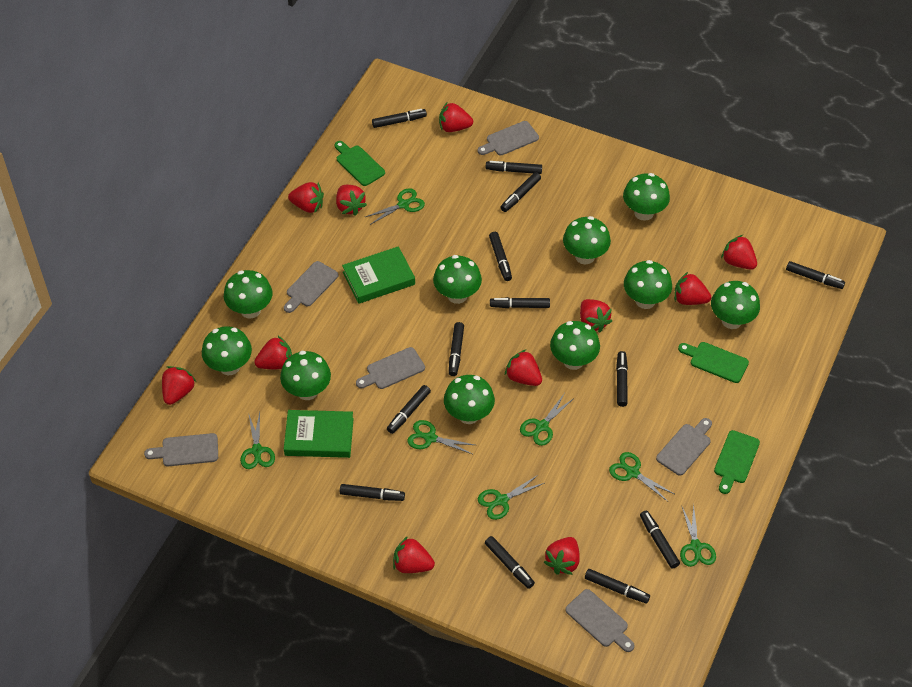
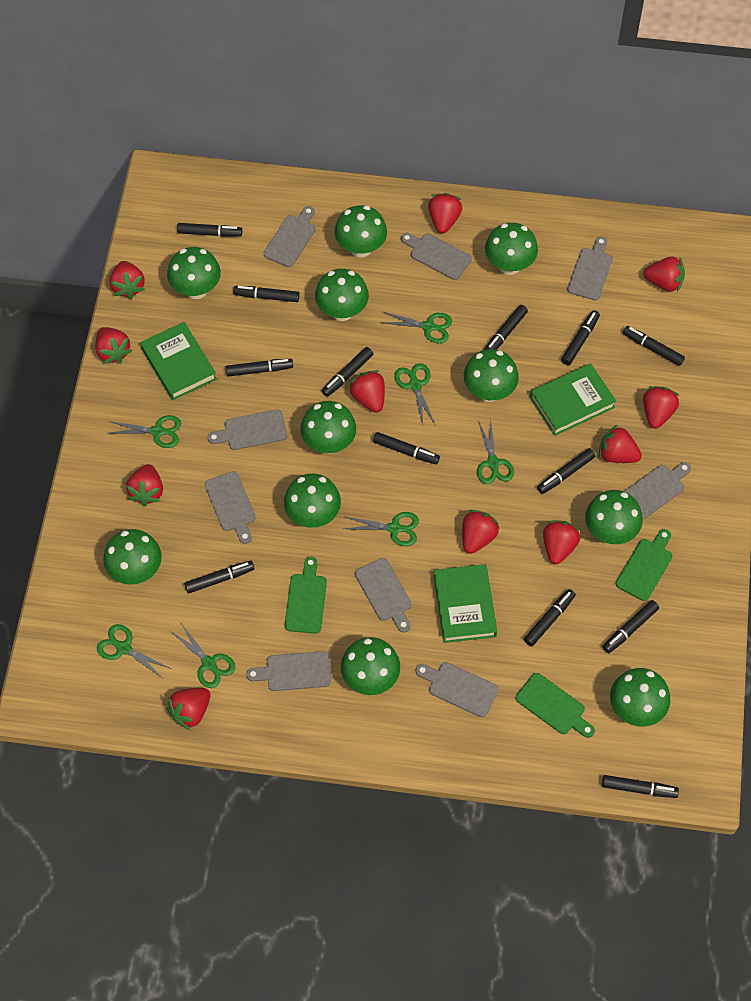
green book: [284,410,354,458] [342,246,415,304] = 2 -> [140,322,217,400] [434,564,497,643] [530,363,616,436] = 3
green mushroom: [202,326,252,375] [224,270,272,319] [280,351,331,400] [433,255,482,304] [444,375,495,424] [550,321,600,370] [563,216,611,265] [623,173,670,221] [624,260,672,309] [711,281,760,329] = 10 -> [103,529,162,585] [167,247,221,299] [284,474,341,528] [301,401,356,454] [315,269,369,321] [335,205,387,258] [341,637,400,695] [464,349,519,402] [485,223,538,275] [585,490,643,544] [610,668,670,727] = 11
grey cutting board: [144,433,218,466] [284,261,338,313] [356,347,425,389] [478,121,539,155] [565,589,635,652] [656,418,712,476] = 6 -> [205,471,256,544] [208,409,287,450] [246,651,331,691] [264,206,315,267] [355,558,412,633] [401,233,472,280] [415,662,498,717] [567,236,613,300] [624,462,691,519] = 9

